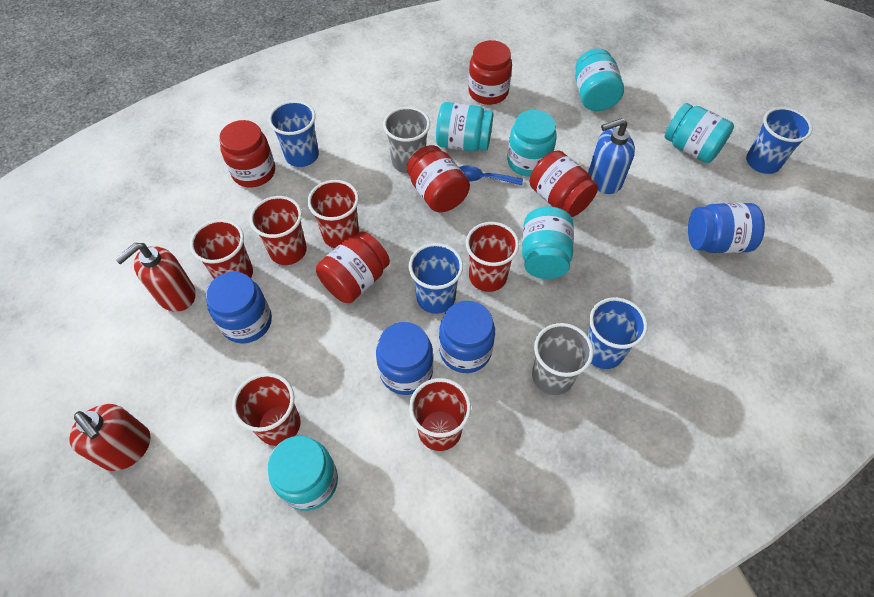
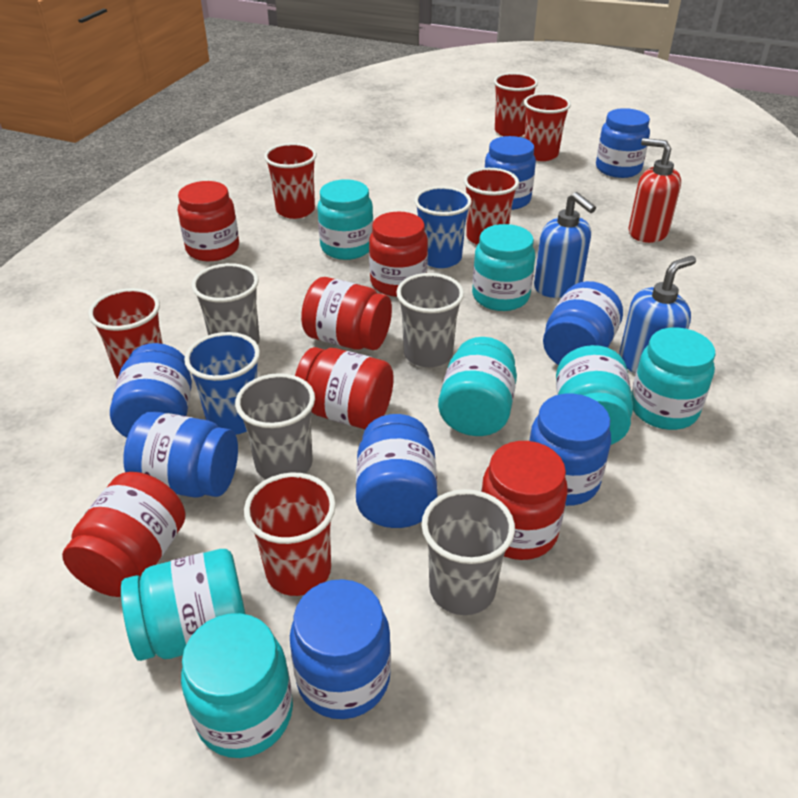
blue cup: [268,101,319,167] [409,243,463,314] [587,297,648,369] [746,107,813,174] = 4 -> [184,332,260,434] [414,186,472,268] = 2
blue jar: [206,272,272,343] [376,322,433,395] [439,301,495,373] [688,203,765,253] = 4 -> [110,343,192,438] [123,411,238,498] [290,579,391,719] [356,414,438,528] [485,136,536,210] [529,393,611,506] [543,281,623,365] [596,108,650,178] = 8
blue soap dispenser: [588,118,635,194] = 1 -> [534,192,596,298] [619,256,696,374] = 2
blue spoon: [459,165,523,185] = 1 -> none = 0
grey cup: [383,107,430,173] [532,323,594,395] = 2 -> [191,263,260,345] [235,373,315,479] [396,273,464,367] [421,489,515,615] = 4
red jar: [219,120,275,187] [316,231,390,303] [407,145,470,212] [468,40,512,105] [530,150,598,217] = 5 -> [62,472,186,597] [178,181,239,261] [295,347,394,429] [301,277,392,350] [369,212,428,297] [481,441,567,560] = 6
red soap dispenser: [69,404,150,471] [115,243,196,312] = 2 -> [629,138,681,243] = 1
turquoise jar: [268,436,338,511] [436,102,493,152] [507,110,557,177] [522,207,574,279] [575,48,624,111] [664,103,734,163] = 6 -> [121,549,246,661] [181,613,293,758] [317,179,373,260] [438,337,517,436] [472,224,535,311] [556,345,633,445] [632,327,715,430] = 7

